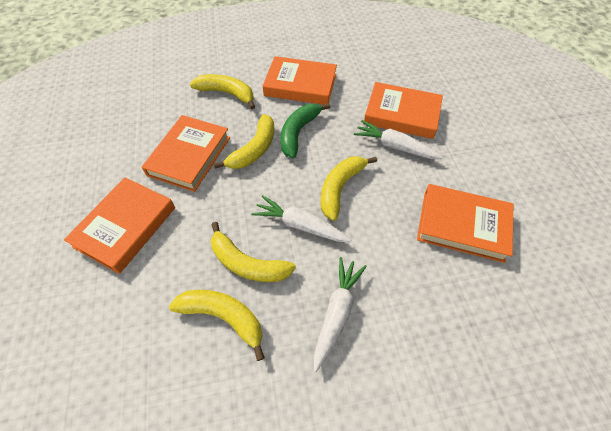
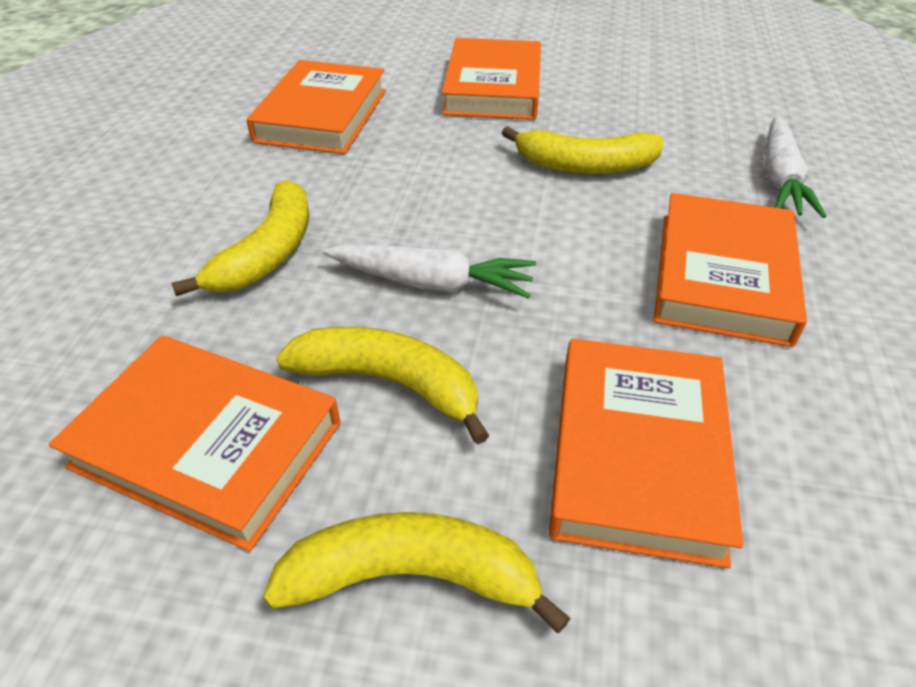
green banana: [280,103,330,158] = 1 -> none = 0
white carrot: [251,195,352,242] [314,257,367,372] [354,120,443,159] = 3 -> [323,244,536,299] [764,117,827,218] = 2
yellow banana: [169,290,265,361] [190,74,255,109] [211,222,296,282] [214,114,274,169] [321,156,377,221] = 5 -> [171,180,309,296] [263,512,570,633] [276,327,489,444] [502,126,664,175] = 4

